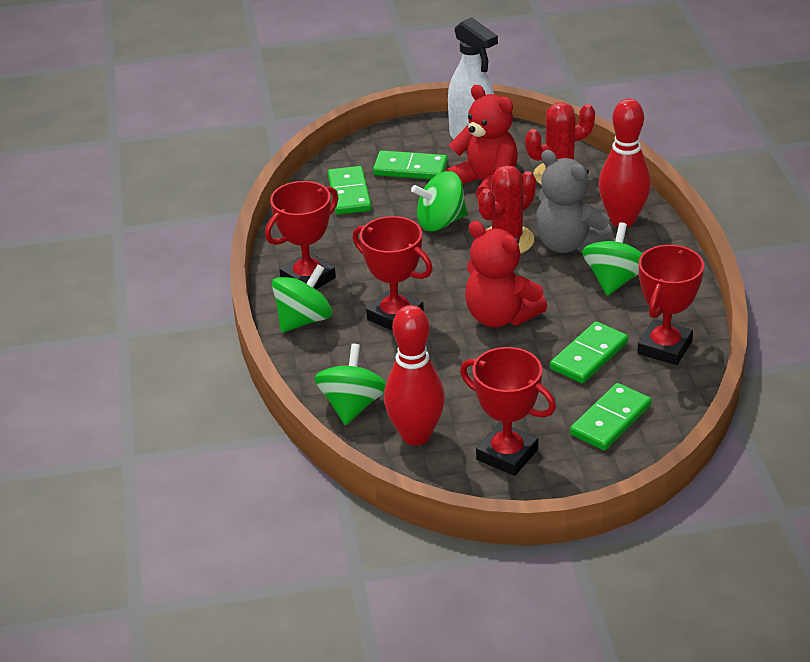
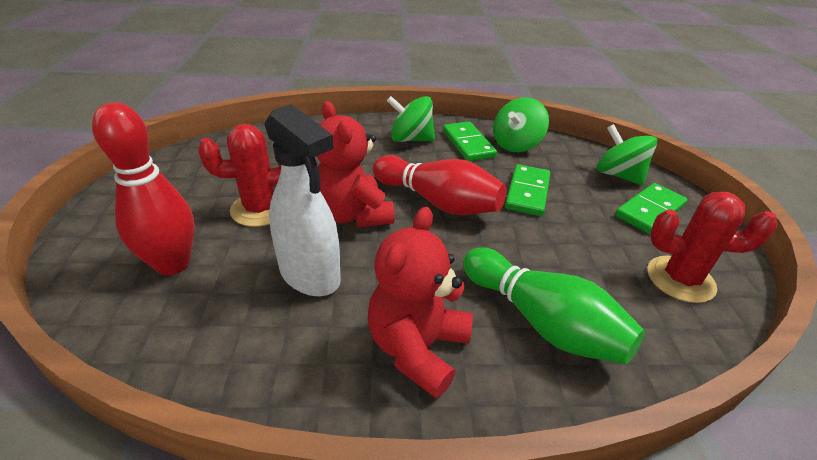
green bowling pin: none = 0 -> [463,247,645,365] = 1
green domino: [328,166,372,215] [373,150,448,179] [550,321,628,384] [570,383,652,451] = 4 -> [443,122,497,161] [505,164,550,216] [615,183,688,234] = 3
green spinning top: [272,265,332,332] [314,344,386,425] [411,171,468,231] [582,223,642,296] = 4 -> [387,96,435,142] [493,98,549,152] [596,124,658,186] = 3
grey teddy bear: [535,150,613,253] = 1 -> none = 0
red trophy: [265,181,338,290] [353,216,433,331] [460,347,556,476] [637,245,704,365] = 4 -> none = 0

